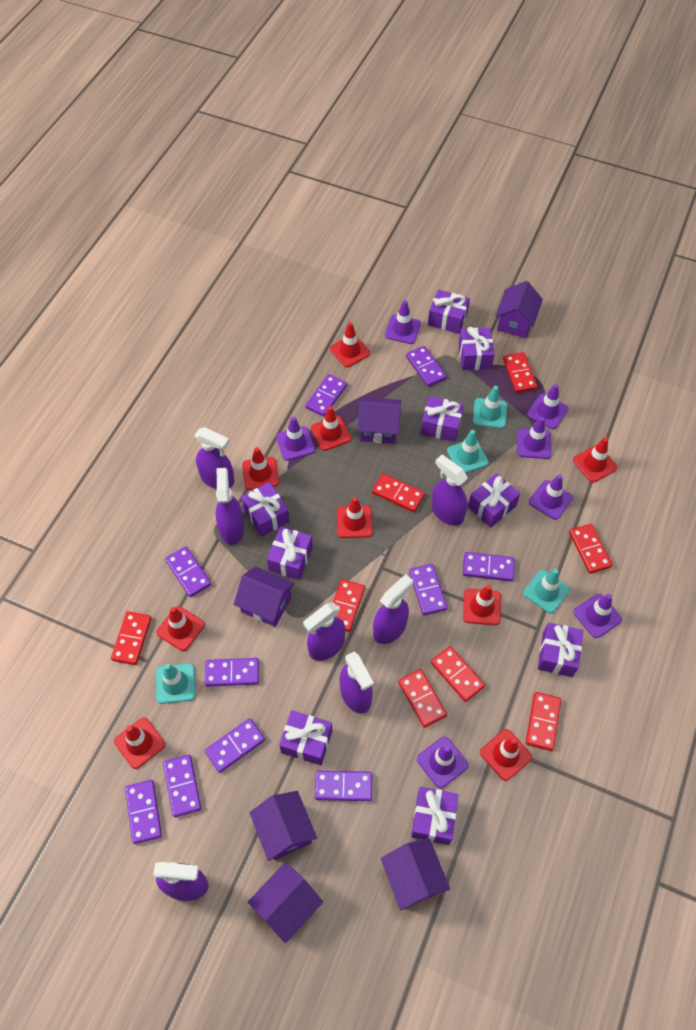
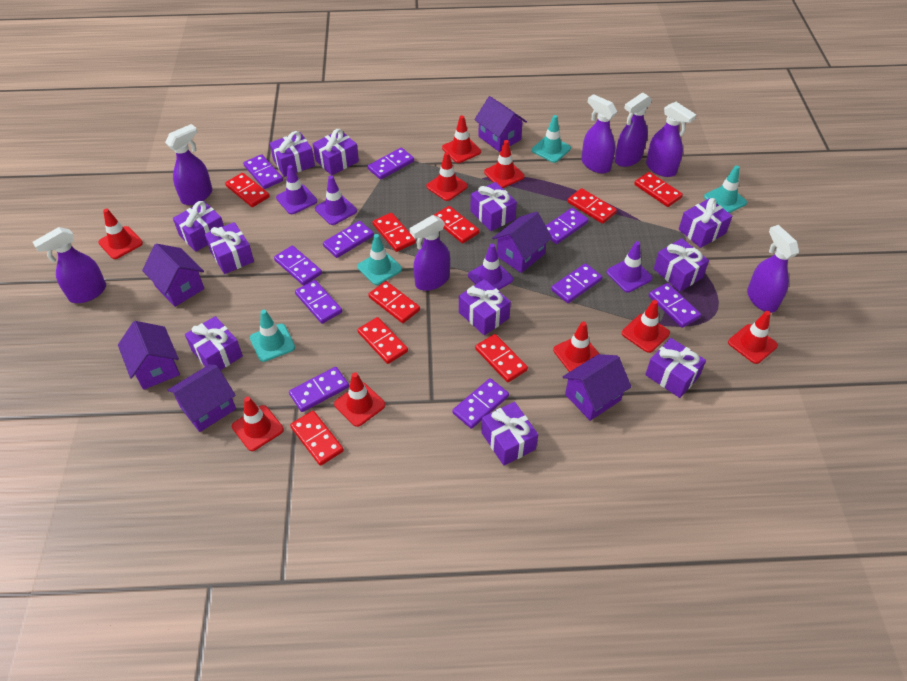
purple gift: [241,482,290,537] [267,527,313,580] [279,710,332,765] [411,787,458,845] [421,396,464,442] [428,290,470,334] [458,327,495,370] [468,473,520,528] [538,623,583,677] = 9 -> [173,201,224,252] [185,316,243,370] [205,222,254,274] [270,131,315,177] [313,129,359,176] [459,279,511,335] [470,182,517,231] [481,402,538,466] [645,338,706,398] [654,238,709,292] [679,198,732,248] = 11
purple traffic cone: [276,416,315,461] [385,300,421,344] [417,736,469,788] [517,417,551,459] [527,384,569,429] [529,474,573,520] [573,594,622,638] = 7 -> [276,165,317,214] [315,176,357,225] [468,244,513,290] [607,241,652,292] = 4
red domino: [111,611,151,665] [333,579,365,632] [372,473,425,512] [398,669,447,728] [431,646,485,702] [503,352,537,393] [526,692,561,751] [569,524,612,574] = 8 -> [225,173,270,207] [290,411,344,466] [358,317,408,364] [368,281,420,323] [373,213,416,252] [434,206,479,244] [475,334,528,382] [568,188,617,224] [634,172,683,207] = 9

